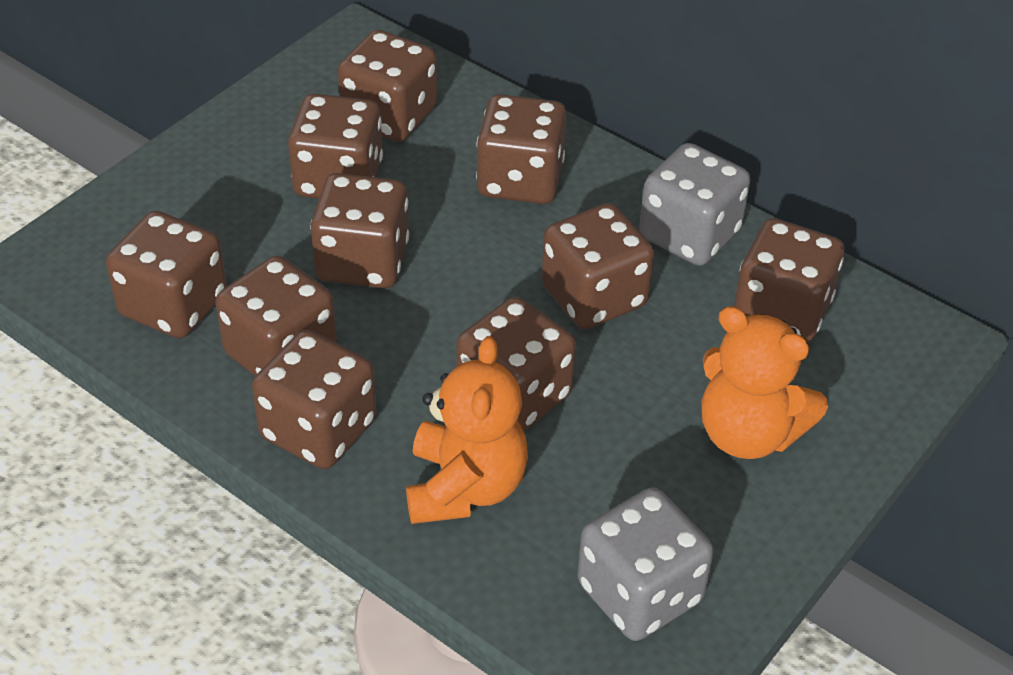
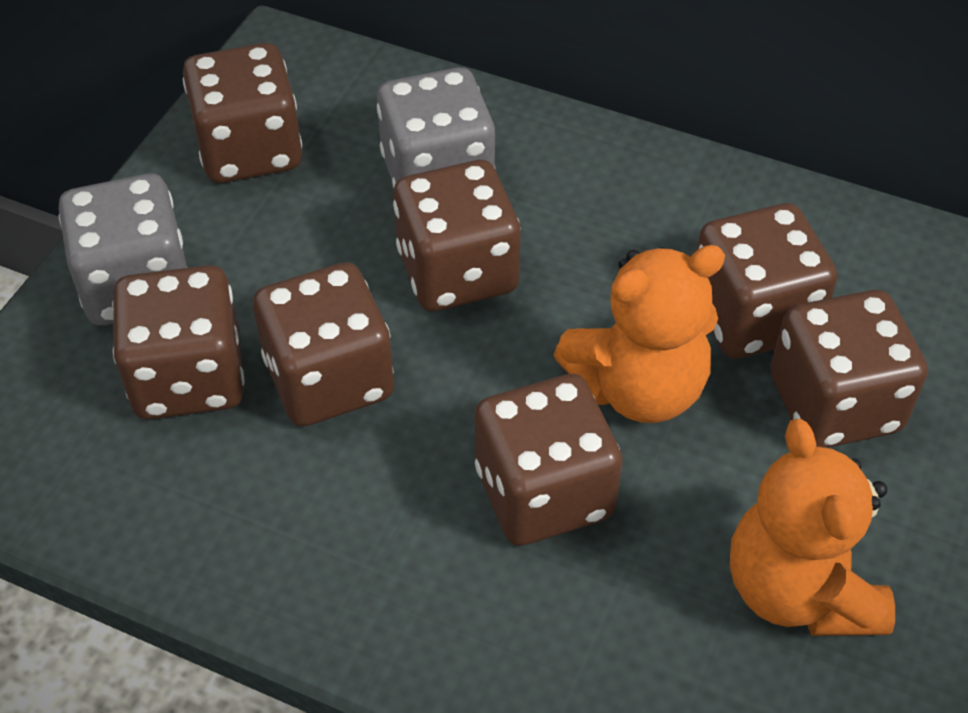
brown dice: [106,211,227,338] [216,255,337,376] [252,330,376,469] [288,94,383,199] [310,173,409,288] [338,30,437,142] [456,297,576,431] [476,94,567,204] [542,203,654,329] [734,218,844,344] = 10 -> [112,265,244,419] [183,43,302,183] [253,262,394,426] [393,160,521,311] [475,374,622,546] [696,203,837,358] [770,290,928,448] = 7

